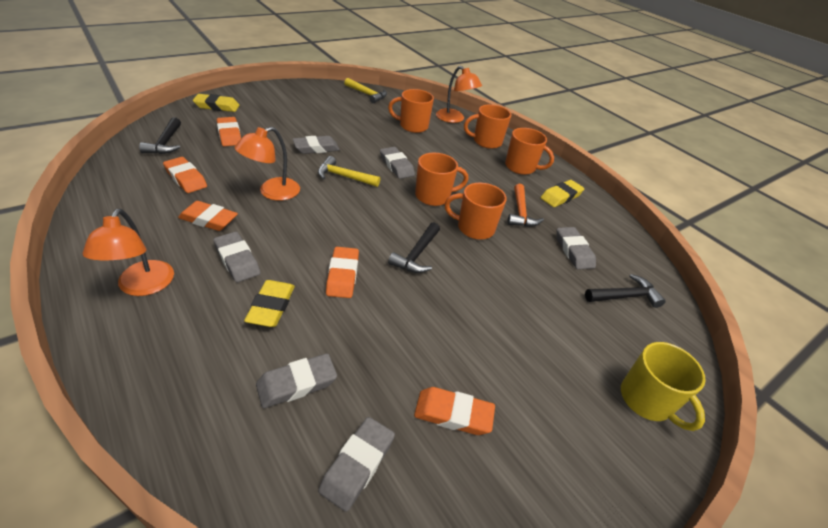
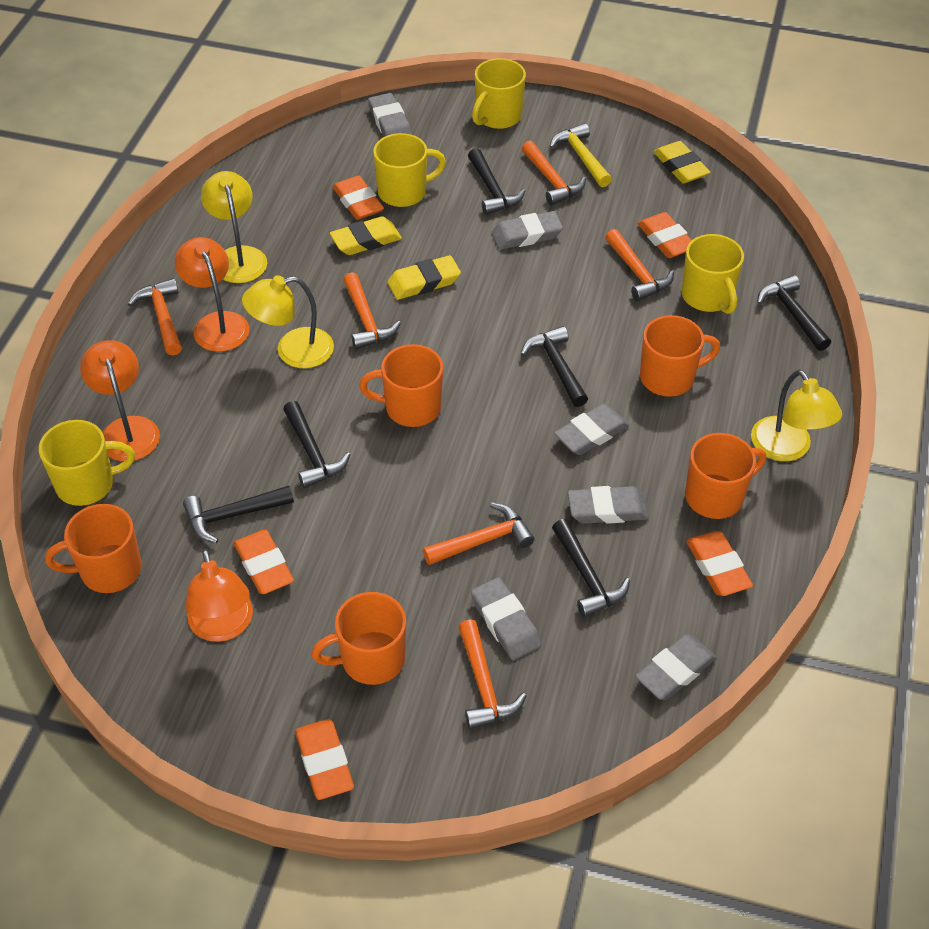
black hammer: [139,117,181,154] [388,222,440,273] [585,274,666,308] = 3 -> [183,486,294,543] [283,401,351,488] [468,148,525,215] [521,326,588,407] [552,519,630,618] [757,275,831,351] = 6
orange hammer: [507,184,544,227] = 1 -> [128,278,182,356] [343,272,401,349] [423,502,534,565] [458,619,527,730] [522,141,586,206] [605,229,674,301] = 6
yellow hammer: [318,156,380,187] [344,78,387,103] = 2 -> [550,123,612,187] = 1
yellow lamp: none = 0 -> [201,171,267,283] [242,276,334,368] [751,370,842,461] = 3
yellow mug: [621,342,706,431] = 1 -> [39,420,135,506] [373,133,446,207] [472,58,526,129] [681,234,744,314] = 4

